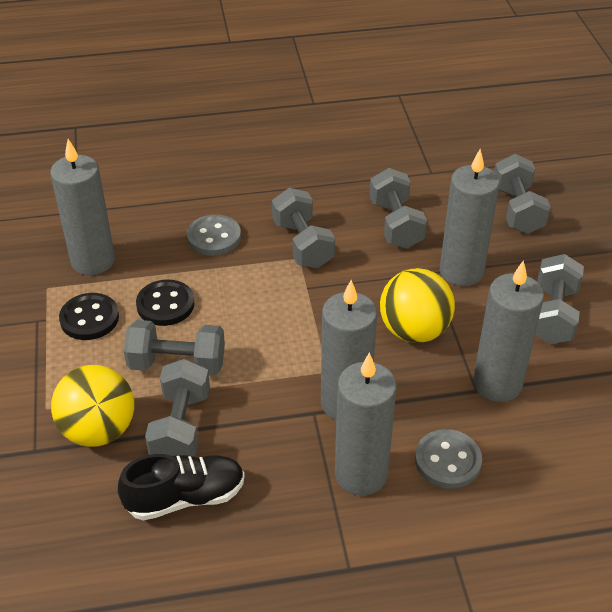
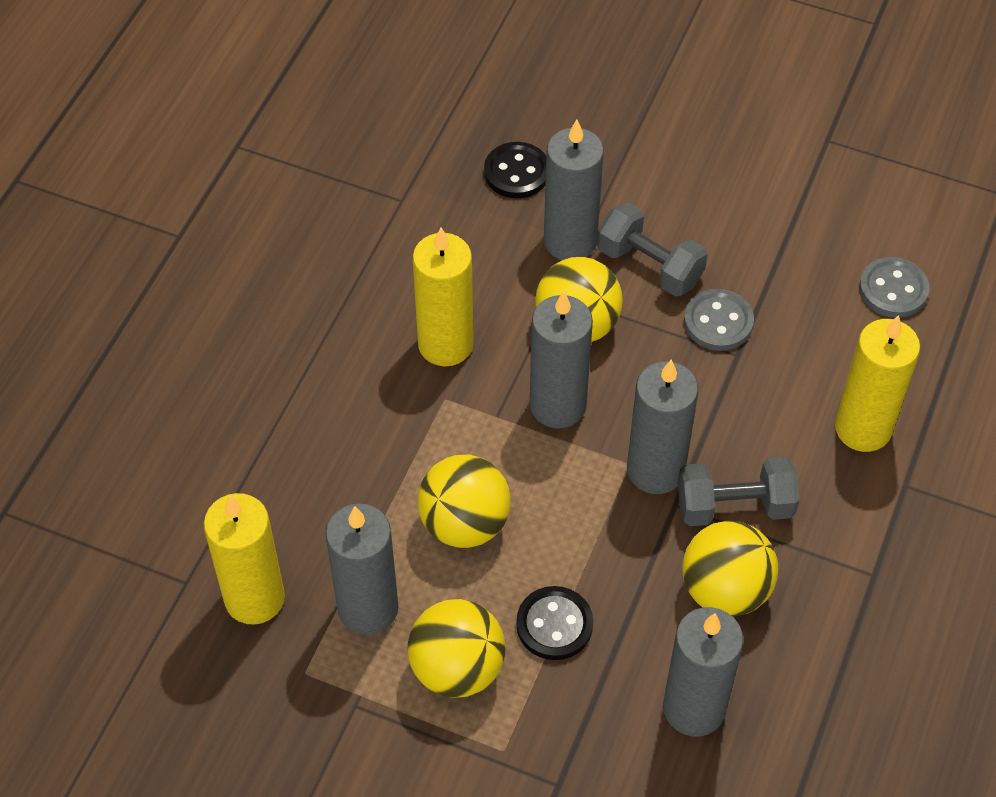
black shoe: [118,454,245,521] = 1 -> none = 0
grey dumbbell: [124,320,225,376] [145,358,210,457] [272,188,335,268] [369,168,427,249] [494,154,551,234] [535,254,584,344] = 6 -> [597,202,708,297] [678,457,799,526] = 2
yellow ball: [51,365,134,447] [380,268,455,343] = 2 -> [407,599,506,698] [417,455,511,548] [535,257,623,342] [682,521,778,617] = 4
yellow candle: none = 0 -> [204,493,285,625] [412,227,474,366] [835,315,920,452] = 3

